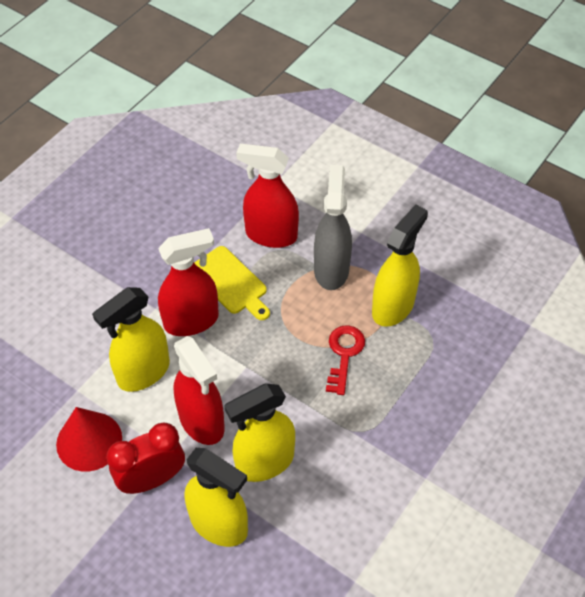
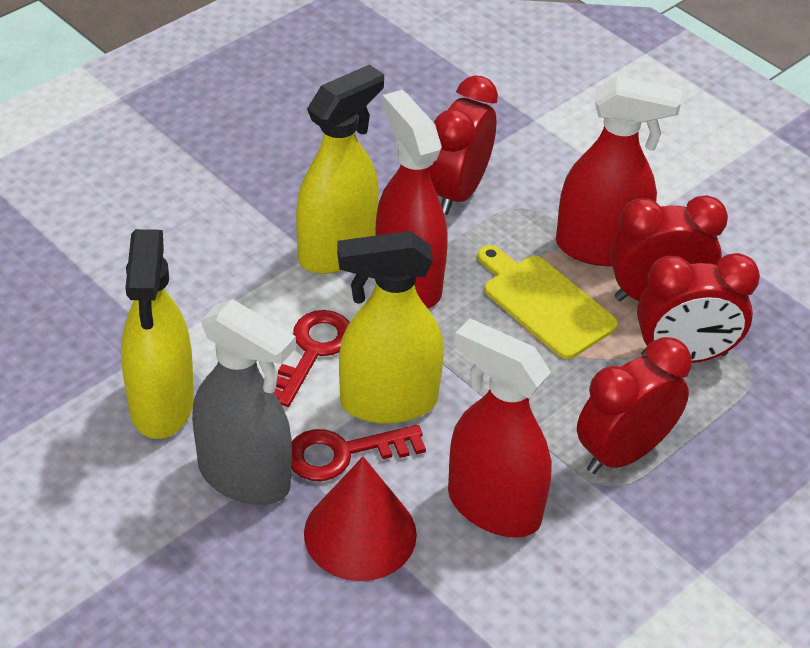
red clock: [106,423,185,494] = 1 -> [429,75,498,215] [577,337,692,474] [610,195,728,301] [637,253,760,363] = 4
red key: [326,325,365,395] = 1 -> [274,310,350,407] [291,425,426,481] = 2
yellow spray bottle: [92,287,170,392] [185,448,248,547] [225,383,295,482] [372,204,428,327] = 4 -> [121,229,194,439] [296,64,384,274] [337,231,444,424] = 3

